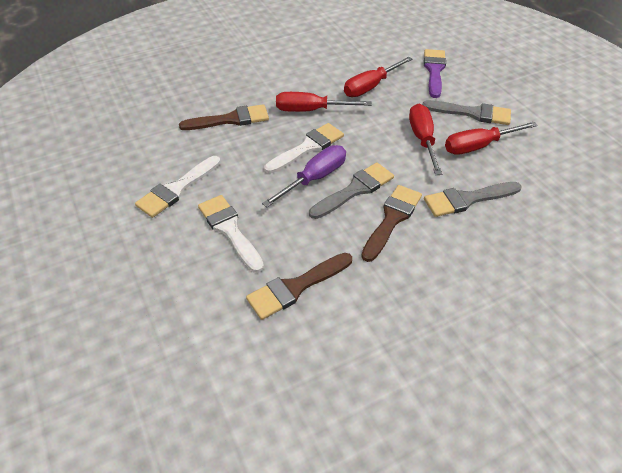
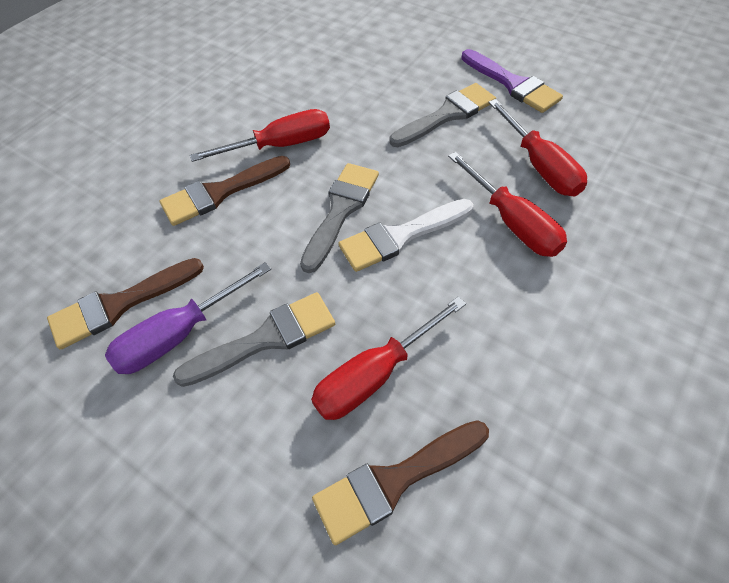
white brush: [135,156,221,218] [198,195,264,273] [264,123,344,174] = 3 -> [338,199,473,272] = 1

